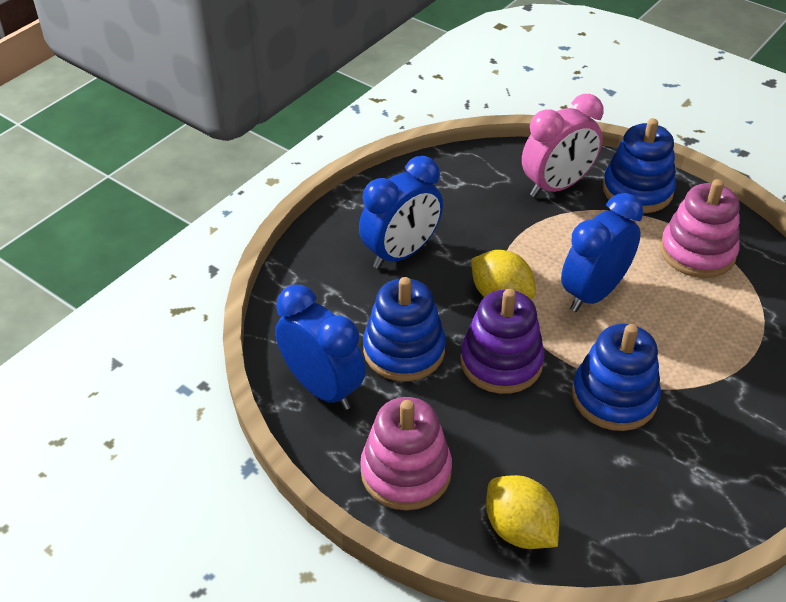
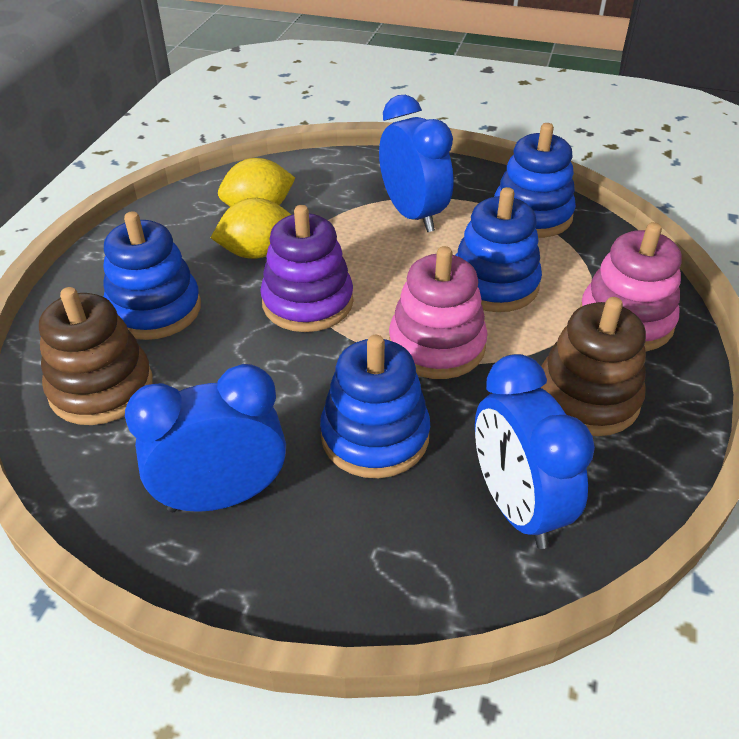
blue stacking toy: [363,277,446,381] [572,324,661,431] [602,118,676,213] = 3 -> [103,211,201,340] [320,335,430,478] [455,187,542,312] [494,123,576,238] = 4
brown stacking toy: none = 0 -> [39,287,153,425] [540,297,646,436] = 2
pink clock: [522,94,604,197] = 1 -> none = 0

